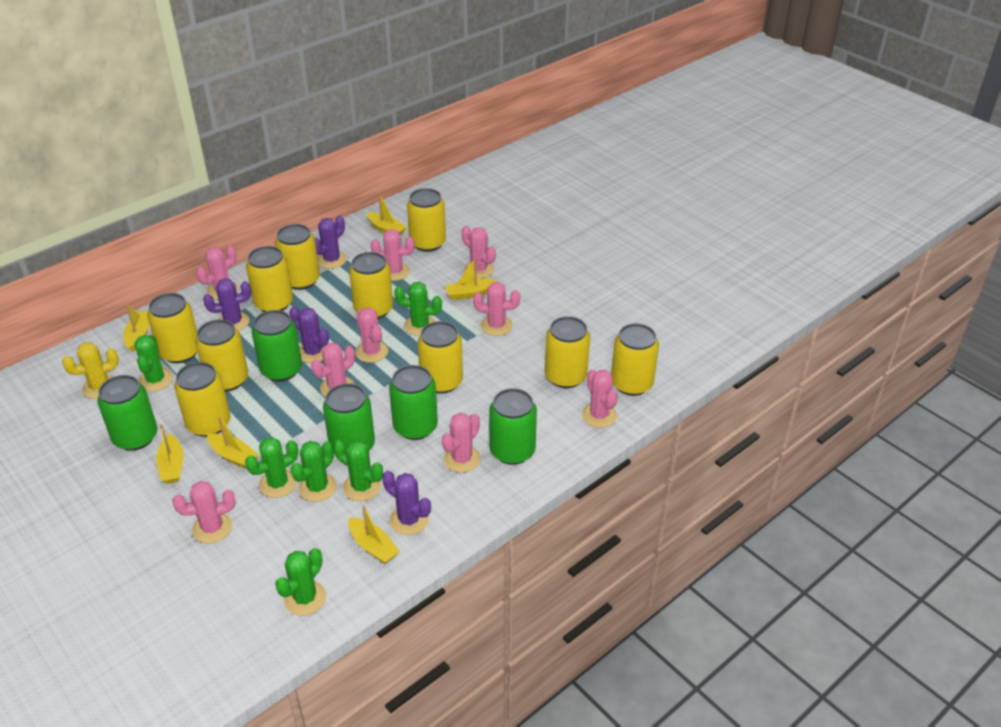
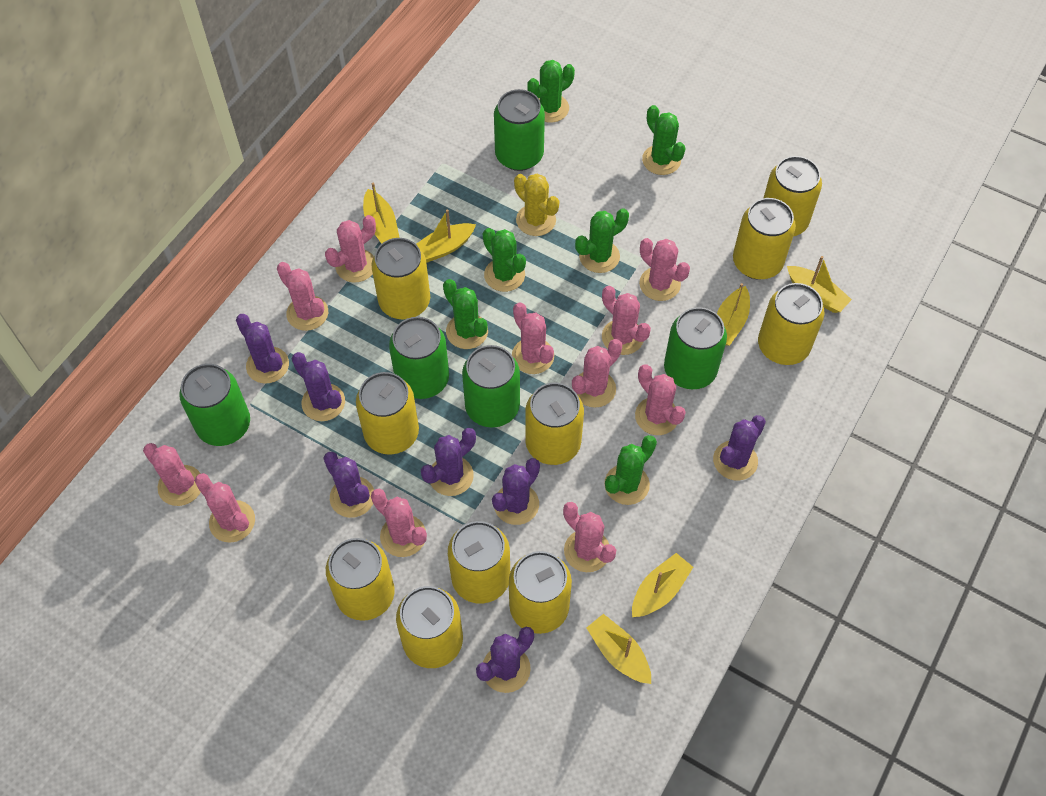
pink cactus: [172,481,236,543] [196,246,238,299] [311,342,355,397] [355,308,388,363] [371,229,415,281] [442,413,481,473] [462,226,496,279] [473,282,520,336] [582,370,617,428] = 9 -> [143,443,201,506] [195,473,255,543] [277,262,328,331] [325,215,376,283] [371,489,427,557] [512,303,554,374] [563,502,616,572] [572,339,622,408] [602,286,651,355] [635,364,686,435] [639,238,690,301] = 11
purple cactus: [203,278,251,331] [289,307,329,363] [315,216,347,269] [382,471,431,535] = 4 -> [236,314,289,384] [292,352,345,421] [323,452,374,518] [421,428,476,496] [476,627,534,693] [492,458,540,525] [713,415,766,481] = 7

